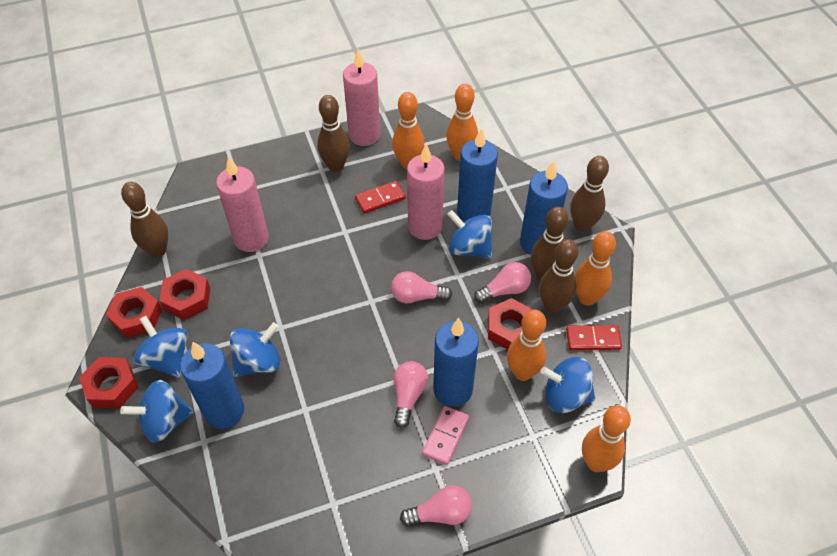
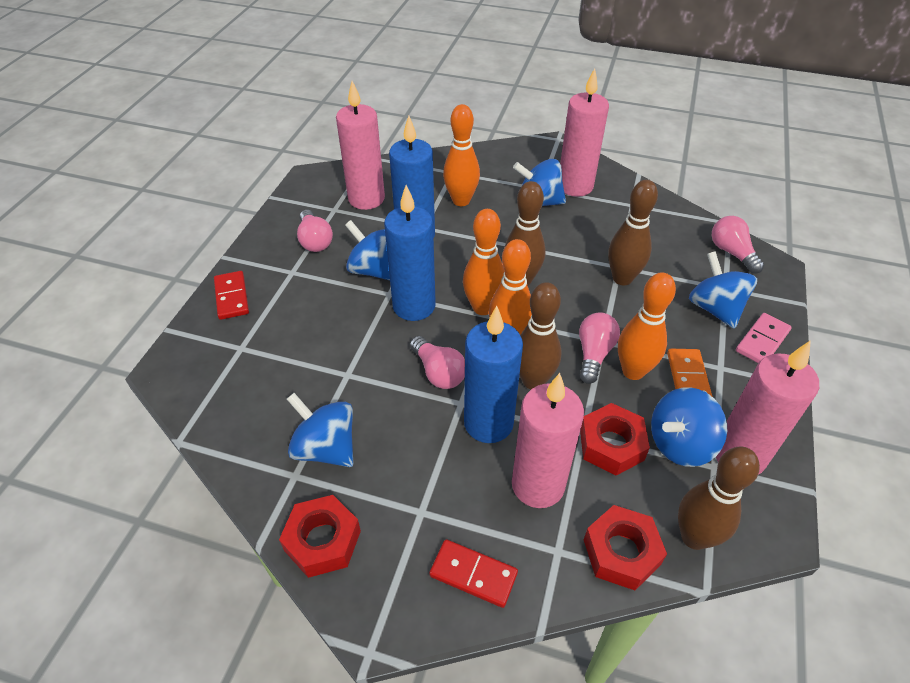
blue candle: [180,342,244,429] [433,318,479,407] [457,128,498,222] [520,161,568,255] = 4 -> [384,185,436,321] [389,116,435,238] [464,306,523,443] = 3
brown bowling pin: [121,182,168,257] [317,95,350,172] [531,207,568,280] [539,239,578,313] [570,156,609,232] = 5 -> [505,181,546,286] [519,282,562,389] [608,180,658,285] [678,447,760,550] = 4
orange bowling pin: [392,92,424,169] [446,84,478,161] [507,310,546,381] [575,231,616,306] [582,405,631,472] = 5 -> [443,104,480,206] [463,209,504,315] [489,239,532,335] [618,273,676,380] = 4
orange domino: none = 0 -> [667,349,713,397] = 1
pink candle: [216,156,269,252] [343,49,380,146] [407,144,445,240] = 3 -> [336,81,385,210] [512,373,584,508] [560,68,609,197] [716,340,819,475] = 4
red nut: [79,357,139,408] [106,287,162,338] [159,269,210,320] [488,298,533,350] = 4 -> [279,495,361,578] [580,403,650,476] [584,505,667,590] = 3

